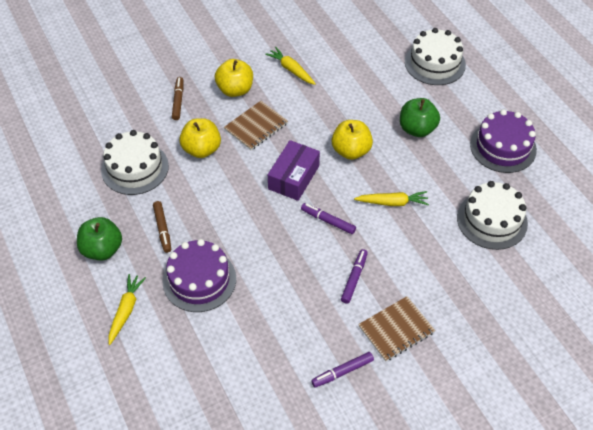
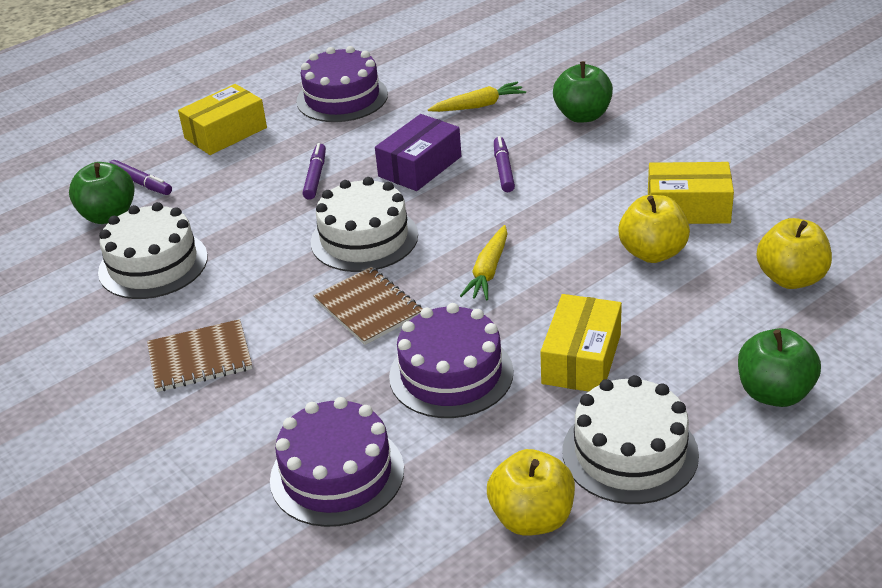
brown marker: [153,201,171,253] [172,77,183,120] = 2 -> none = 0
green apple: [77,217,122,261] [400,98,440,137] = 2 -> [69,162,135,224] [553,61,613,123] [738,328,821,407] = 3
purple cake: [163,239,236,312] [470,109,537,173] = 2 -> [270,397,404,527] [296,46,388,122] [389,303,513,418] = 3
yellow box: none = 0 -> [178,84,267,155] [540,294,622,392] [648,162,734,224] = 3
yellow carrot: [108,274,146,345] [265,47,316,85] [354,191,429,206] = 3 -> [428,82,526,112] [460,225,507,300] = 2

